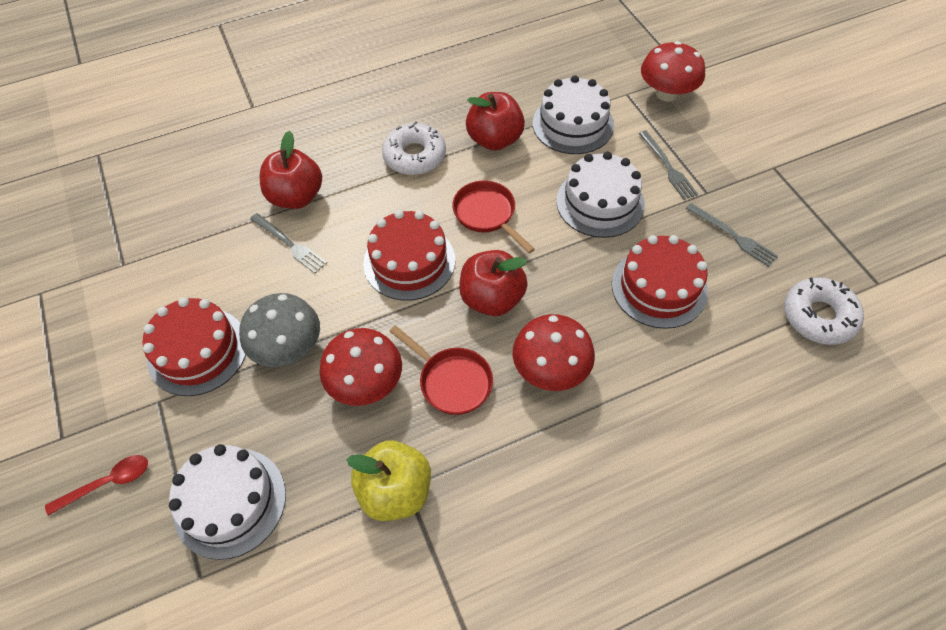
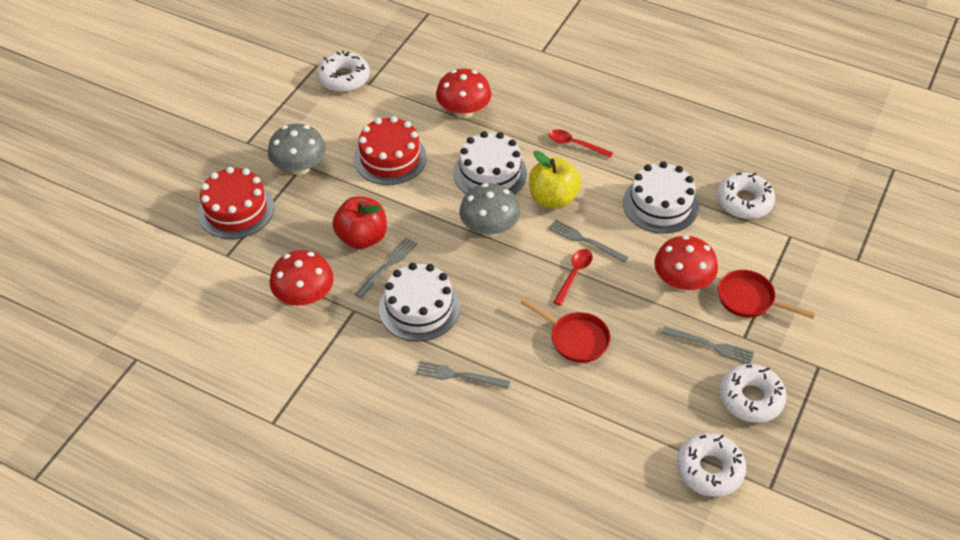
grey fork: [250,213,327,273] [639,130,698,200] [686,203,778,267] = 3 -> [355,237,417,298] [416,361,510,389] [548,219,628,263] [662,326,754,364] = 4
grey mushroom: [239,293,320,367] = 1 -> [268,124,326,175] [459,183,520,237] = 2
red apple: [260,131,322,209] [459,250,528,316] [466,92,525,151] = 3 -> [332,196,387,249] = 1
red cake: [142,297,246,396] [363,210,455,301] [612,235,708,329] = 3 -> [198,167,274,239] [354,116,427,185] = 2
red spoon: [45,455,148,516] = 1 -> [548,129,613,158] [553,249,593,306] = 2
white donut: [382,121,446,175] [784,277,864,345] = 2 -> [317,51,370,92] [676,433,746,497] [717,172,775,219] [719,364,787,423] = 4

